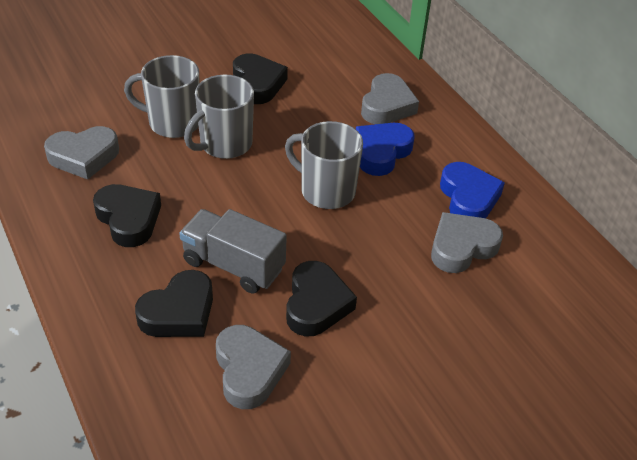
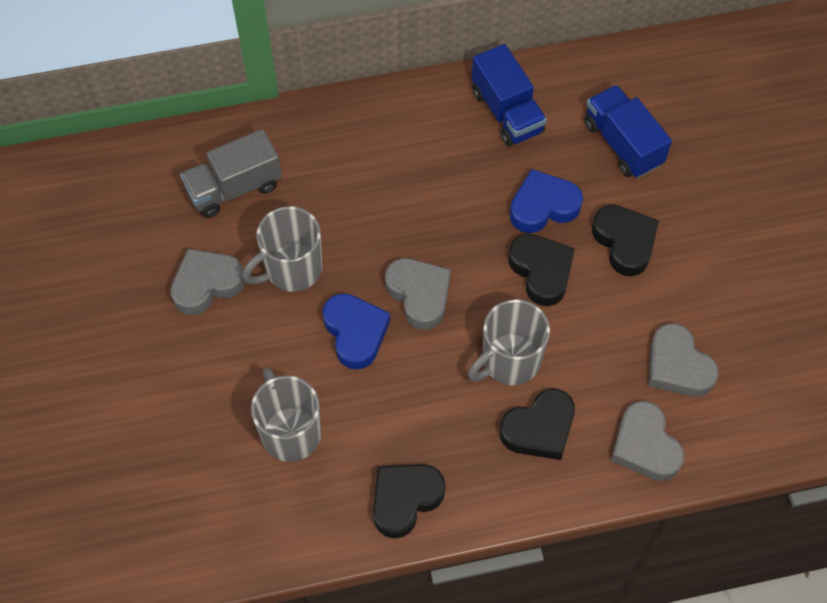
blue truck: none = 0 -> [472,44,547,146] [584,85,672,178] = 2

